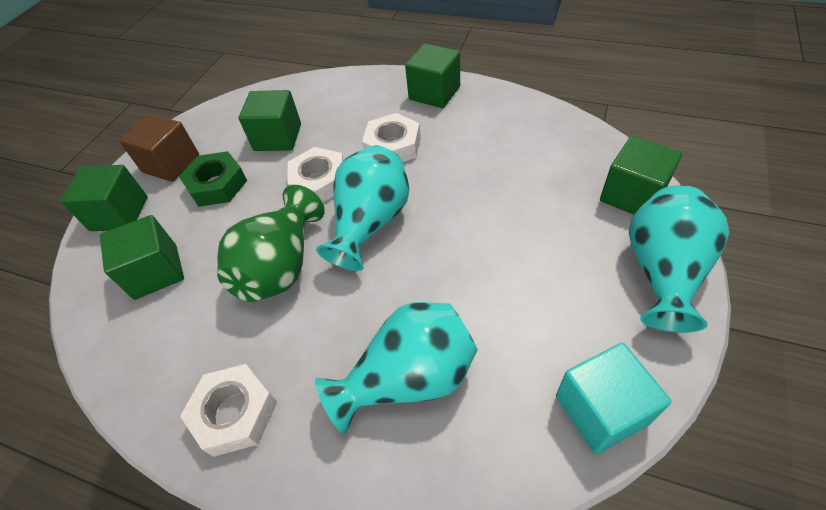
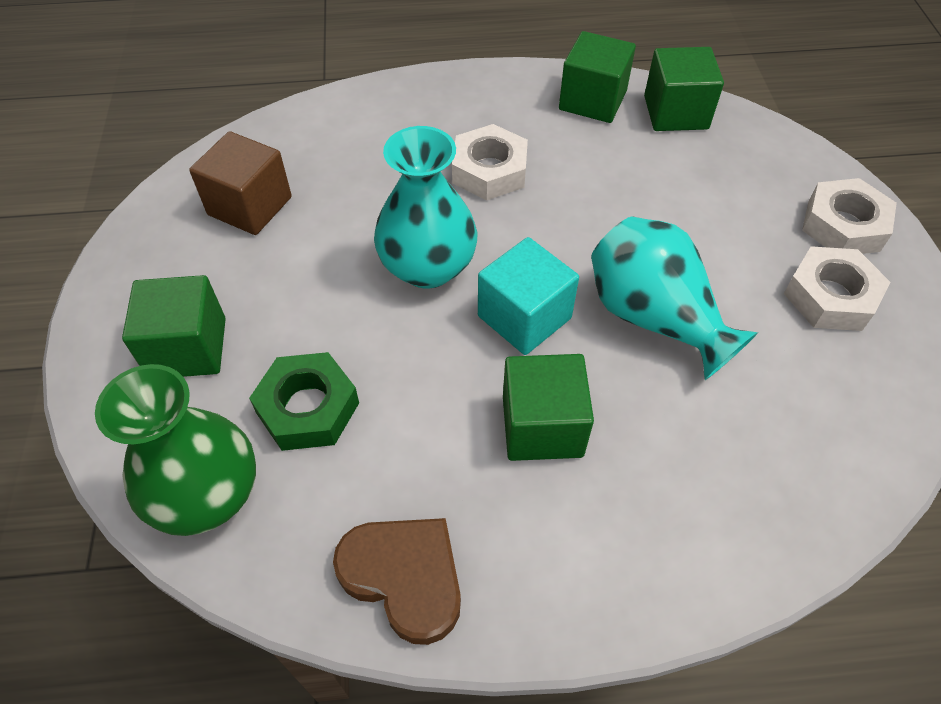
brown heart: none = 0 -> [333,518,461,645] = 1
green cube: [60,165,147,231] [100,215,184,300] [238,90,301,151] [405,44,460,108] [600,136,683,215] = 5 -> [122,275,226,377] [503,354,594,461] [559,31,636,123] [644,47,724,131] = 4
turquoise vase: [315,302,478,434] [316,145,409,271] [629,185,729,333] = 3 -> [374,126,477,288] [591,217,758,380] = 2

